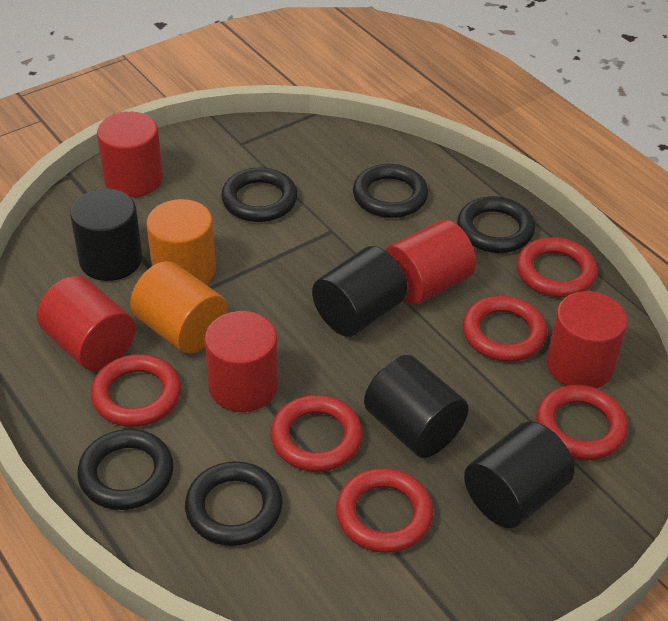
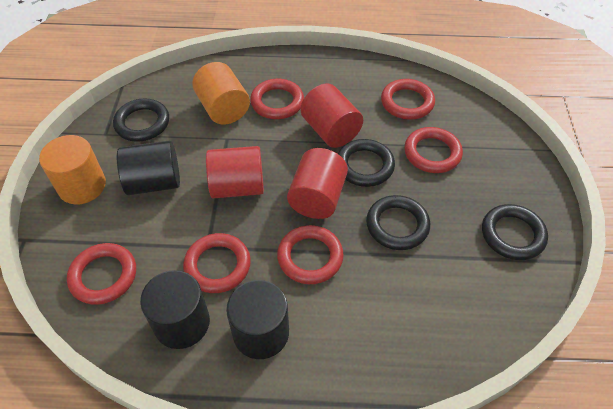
black cylinder: [70,189,142,281] [312,246,408,337] [364,355,469,458] [464,421,575,528] = 4 -> [117,140,180,195] [140,270,210,349] [226,280,289,359] = 3
black ring: [77,429,174,510] [185,461,283,546] [221,167,298,222] [353,164,428,218] [457,196,535,253] = 5 -> [113,98,169,142] [338,139,395,187] [366,195,430,250] [482,204,548,260] = 4
red cylinder: [37,276,135,371] [97,112,163,197] [204,311,278,412] [385,220,476,305] [546,291,628,388] = 5 -> [206,146,264,198] [287,148,348,219] [301,84,363,148] = 3

